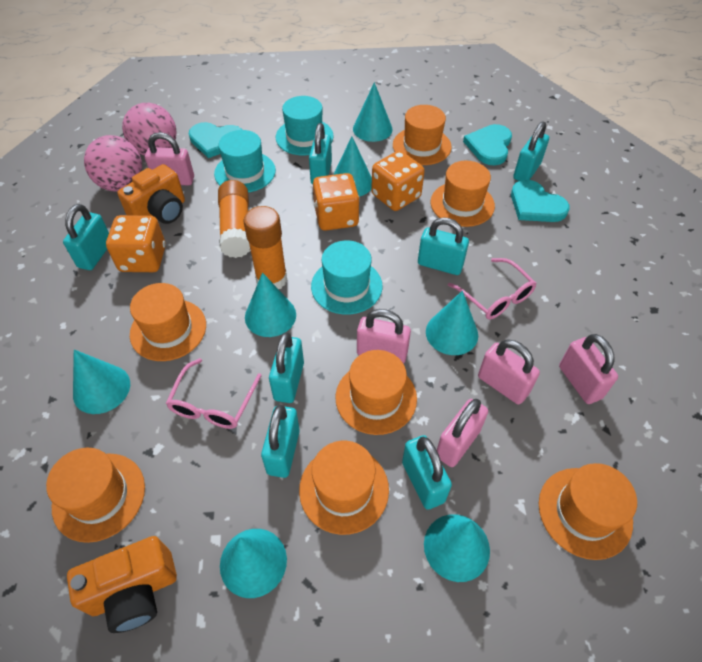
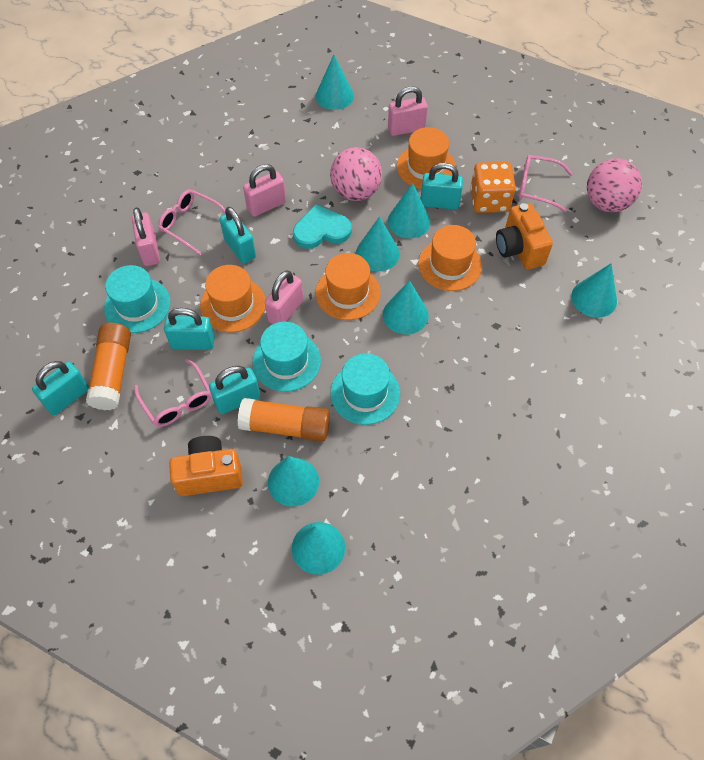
orange dice: [106,215,166,272] [313,173,360,231] [371,150,425,211] = 3 -> [470,162,516,213] = 1
orange hat: [46,448,145,543] [130,283,206,361] [299,441,389,535] [335,350,417,435] [393,105,452,165] [431,161,495,227] [539,463,637,560] = 7 -> [200,265,266,333] [316,253,381,320] [397,127,456,189] [418,225,482,291] = 4
pink glasses: [166,358,262,429] [448,258,537,319] = 2 -> [134,359,212,427] [158,190,226,255] [518,155,573,212] = 3
pink padlock: [145,132,194,185] [357,309,411,364] [437,399,488,467] [478,340,540,405] [559,334,618,404] = 5 -> [132,207,160,266] [243,164,286,217] [265,270,303,324] [388,86,428,136] = 4
turquoise heart: [189,122,242,158] [463,124,512,165] [511,180,570,222] = 3 -> [293,204,352,249] = 1
turquoise padlock: [63,204,109,270] [261,405,300,478] [269,332,304,403] [309,123,332,184] [402,435,452,510] [418,217,469,275] [513,121,549,181] = 7 -> [32,361,89,415] [164,308,215,350] [209,366,260,414] [219,207,256,264] [421,163,463,210] = 5

